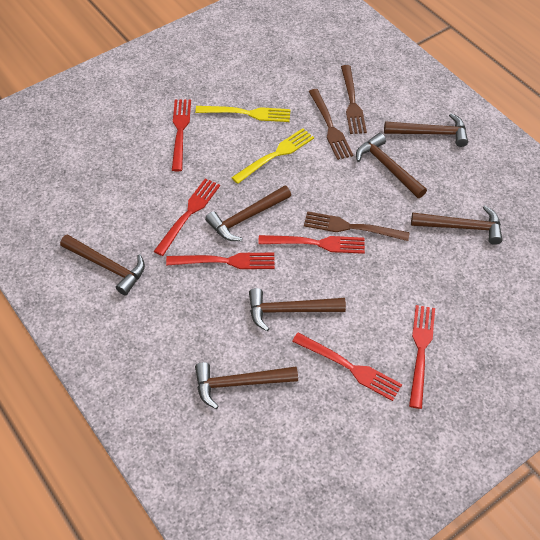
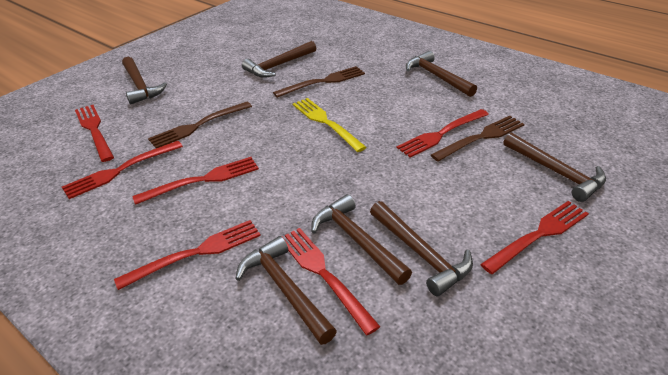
red fork: [154,178,220,256] [166,253,275,269] [172,99,191,171] [258,235,365,254] [292,332,402,401] [409,305,435,409] = 6 -> [62,141,183,199] [75,105,114,162] [114,220,261,290] [132,157,259,205] [283,228,381,335] [397,109,489,157] [480,201,589,274] = 7
yellow fork: [195,106,290,122] [231,128,314,184] = 2 -> [293,98,367,152] = 1

